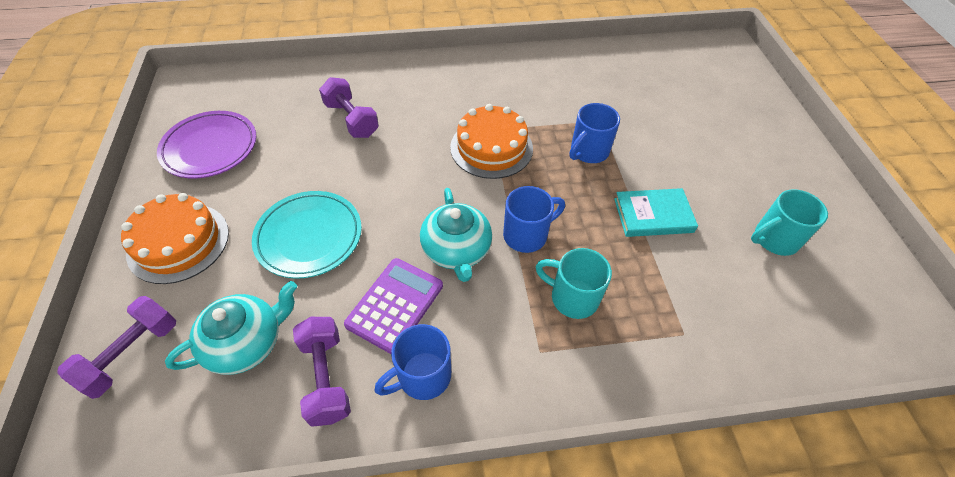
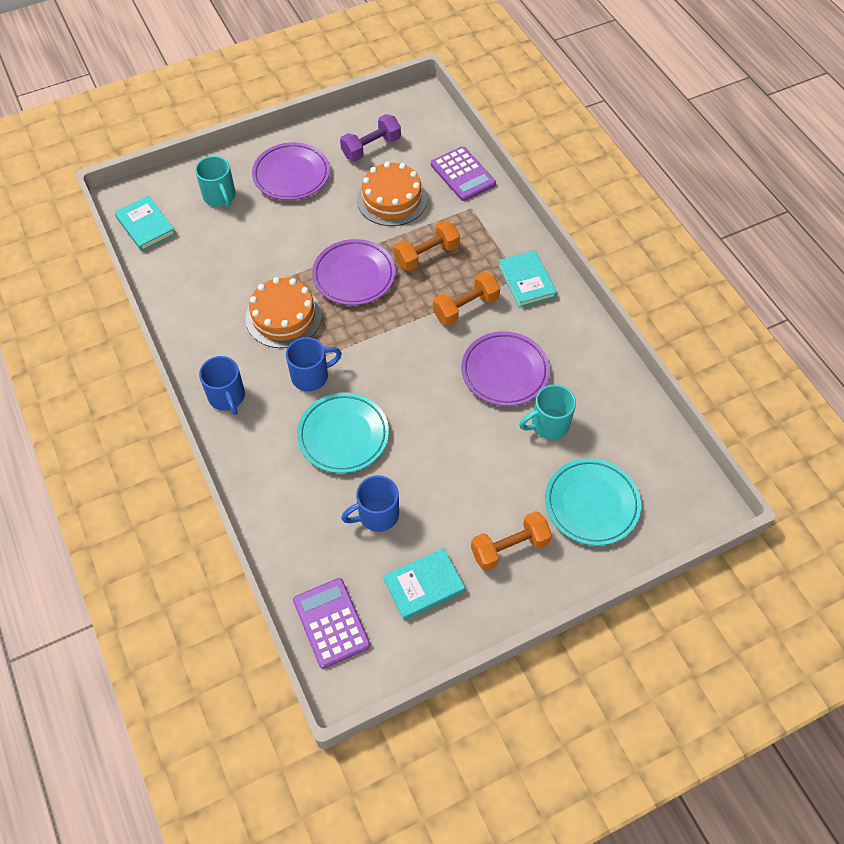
orange dumbbell: none = 0 -> [394,220,460,271] [433,272,500,326] [471,511,552,571] = 3
purple calculator: [344,258,443,354] = 1 -> [293,578,370,669] [431,146,496,201] = 2
purple dumbbell: [57,296,176,399] [293,317,351,427] [319,77,379,138] = 3 -> [340,114,401,161] = 1
purple plate: [157,111,256,179] = 1 -> [252,142,330,200] [312,239,395,305] [461,331,550,406] = 3
turquoise book: [614,188,698,237] = 1 -> [114,195,176,251] [383,548,465,620] [498,250,557,308] = 3
turquoise plate: [252,191,362,279] = 1 -> [297,393,389,473] [545,458,641,546] = 2
turquoise teapot: [165,281,297,375] [420,188,492,282] = 2 -> none = 0

